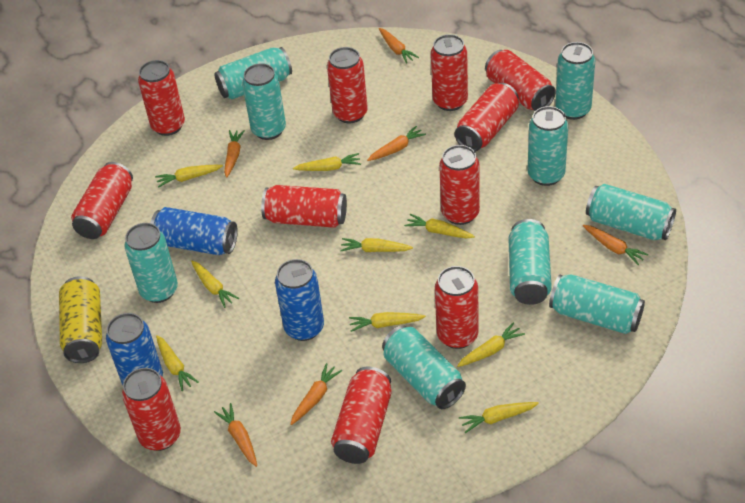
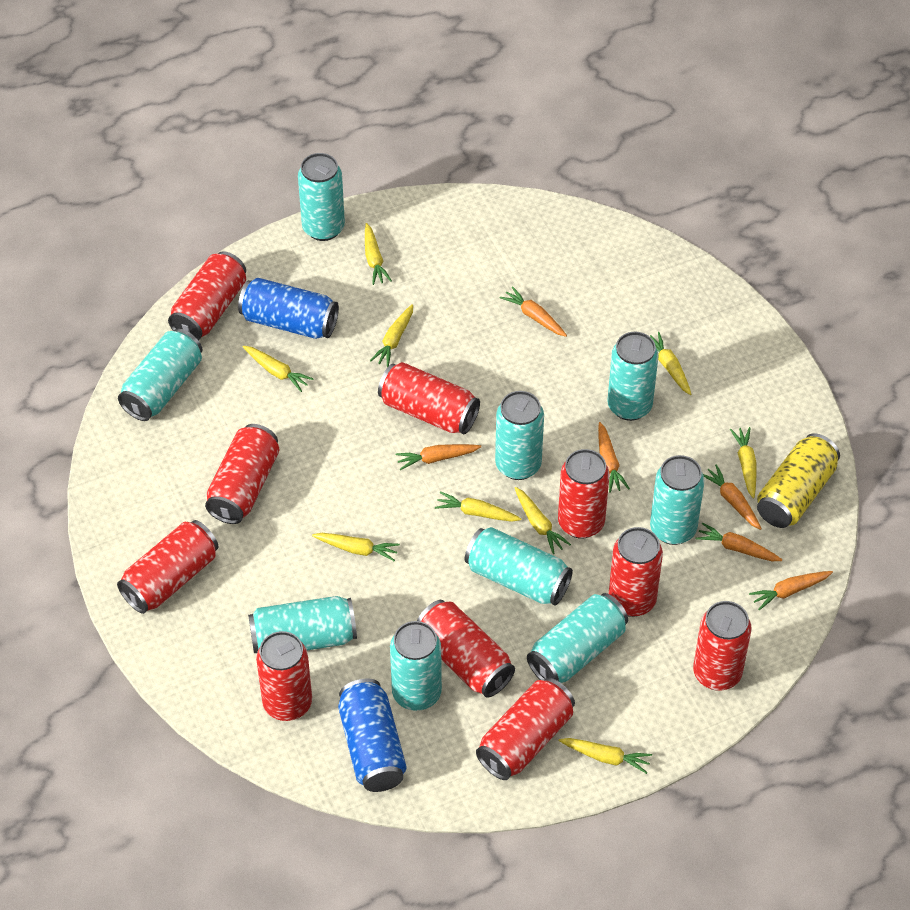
blue can: [106,313,163,385] [151,207,238,255] [275,259,324,341] = 3 -> [238,278,339,339] [338,679,406,792] = 2
red can: [71,162,133,239] [122,368,181,451] [138,60,185,136] [261,185,347,228] [327,47,368,123] [331,367,392,464] [431,34,468,111] [435,266,479,349] [439,145,480,225] [455,83,519,152] [485,50,556,111] = 11 -> [117,520,219,614] [168,251,246,341] [205,424,279,524] [256,631,312,721] [378,362,480,434] [417,600,515,698] [476,678,575,780] [558,449,609,539] [609,527,663,617] [693,601,751,691] = 10

